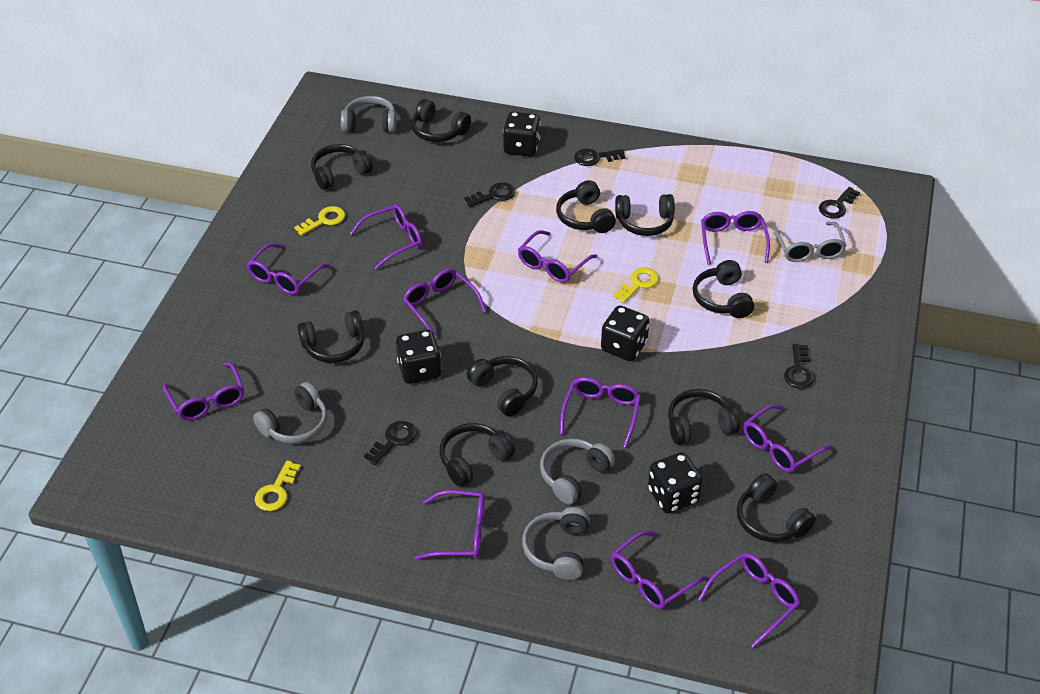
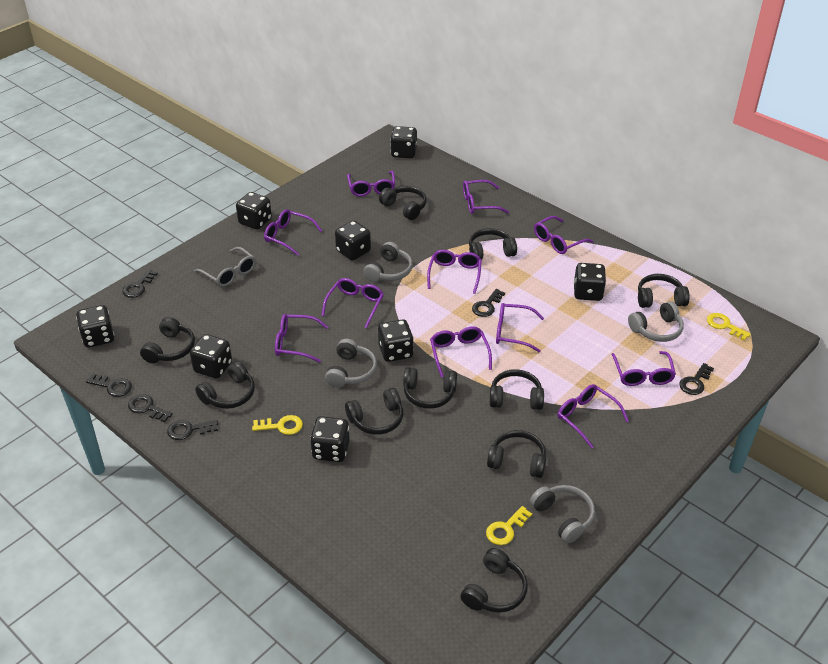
black dice: [396,330,442,384] [503,112,541,157] [601,305,650,361] [648,452,703,513] = 4 -> [76,305,114,348] [190,334,232,379] [236,192,272,230] [310,416,350,462] [335,221,371,260] [378,320,414,362] [390,126,417,158] [574,263,606,301] = 8
black key: [364,421,417,465] [464,182,515,207] [574,149,625,166] [784,344,815,389] [819,187,860,219] = 5 -> [86,374,132,397] [122,270,158,298] [128,394,173,422] [167,420,218,440] [472,289,505,317] [679,363,714,395] = 6

